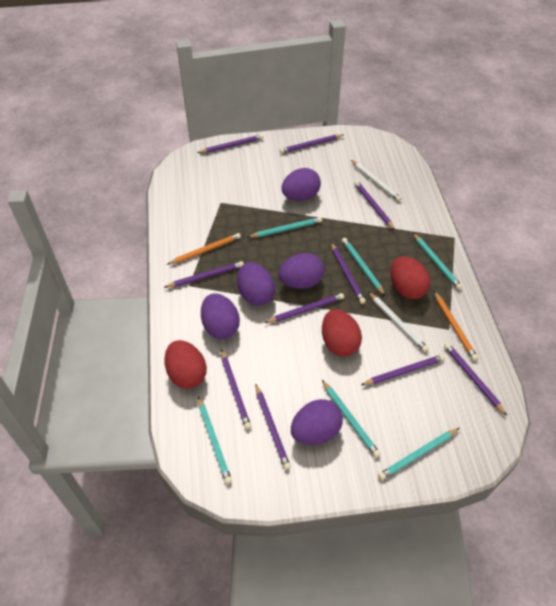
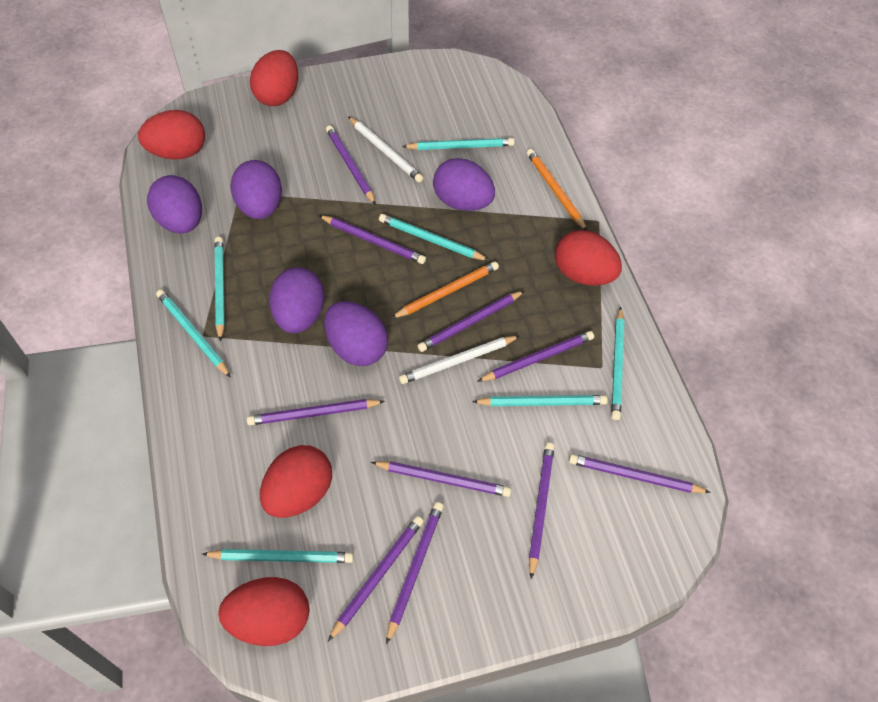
red egg: [164,340,207,389] [322,309,362,357] [391,256,430,299] = 3 -> [138,110,205,160] [218,577,310,646] [250,50,298,106] [260,445,332,518] [555,230,622,286] = 5
turquoise pencil: [198,396,232,484] [248,217,322,238] [322,380,381,458] [342,238,385,296] [378,428,459,480] [413,233,462,290] = 6 -> [156,289,231,378] [202,549,353,563] [214,237,225,342] [379,214,489,261] [402,138,515,150] [472,395,608,406] [611,307,624,420] = 7

